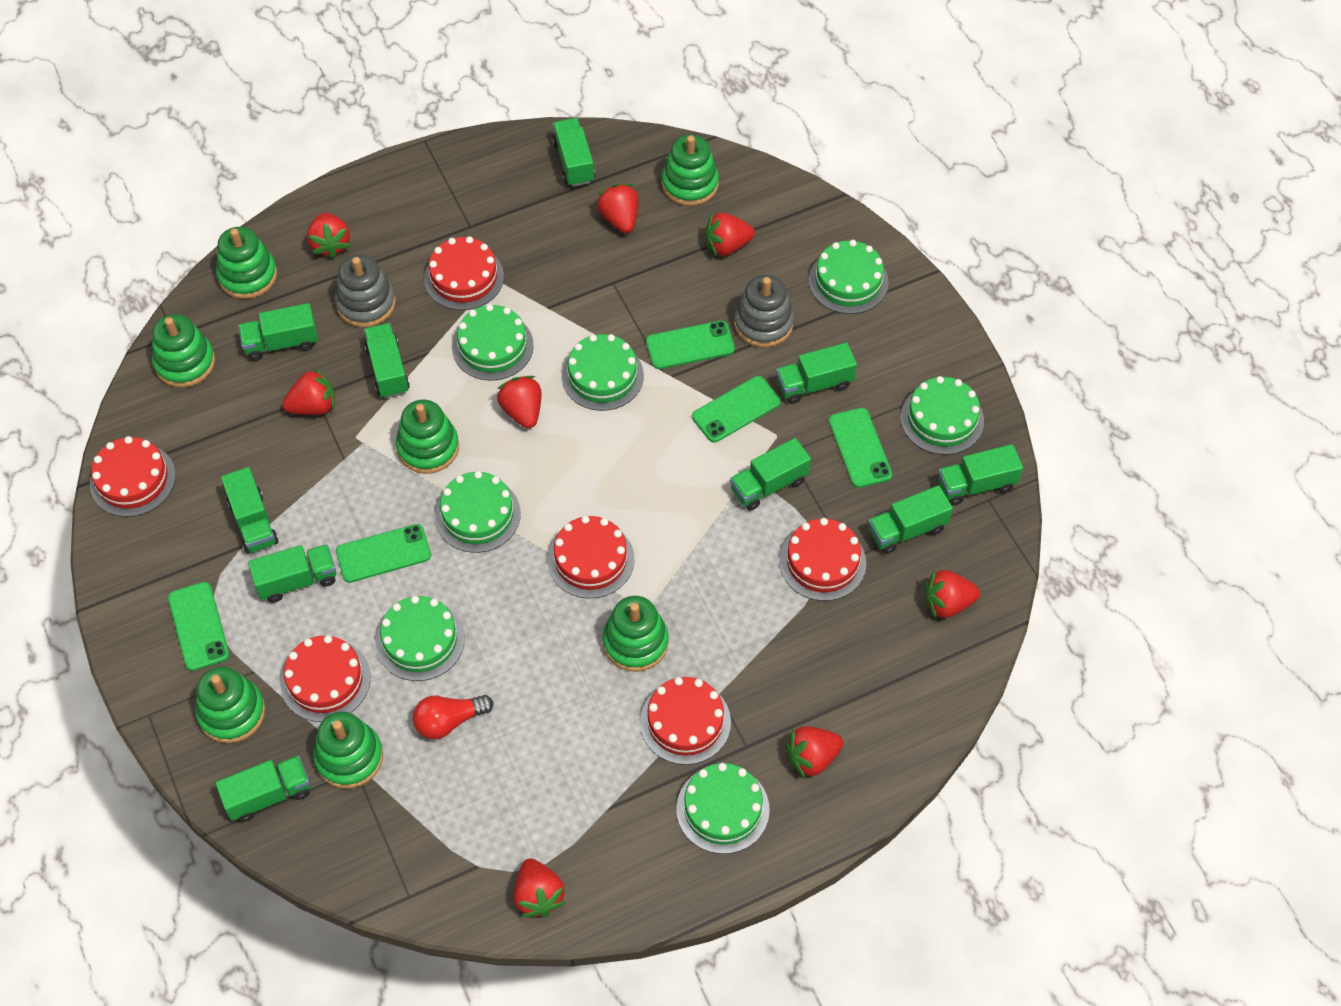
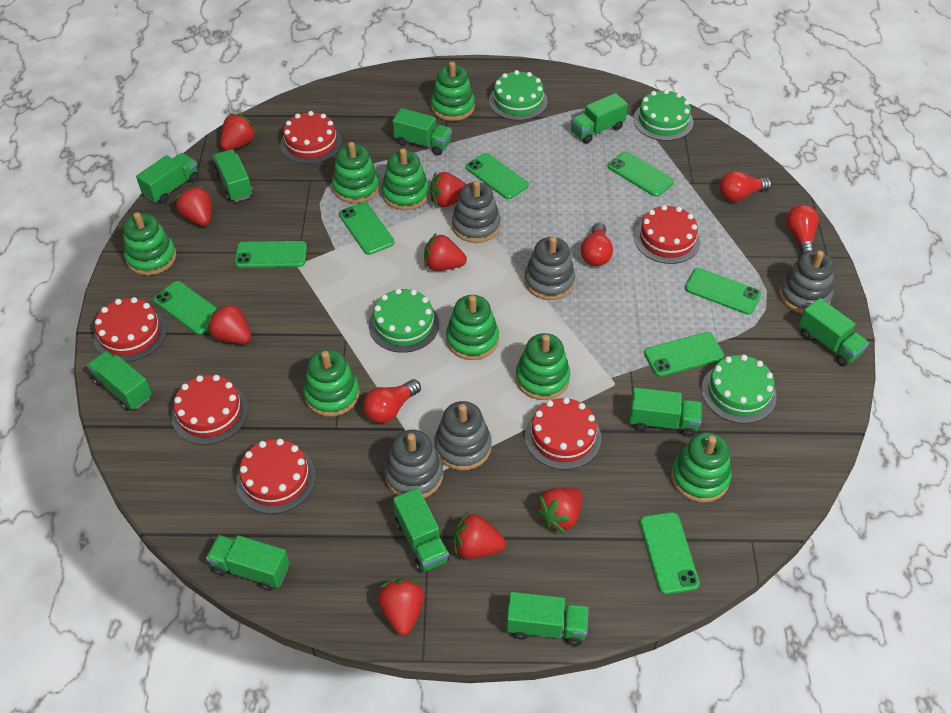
green cake: [376,596,465,681] [435,471,521,553] [452,304,534,381] [562,334,644,411] [676,763,770,854] [809,240,889,314] [901,376,984,455] = 7 -> [369,288,439,353] [489,70,548,121] [633,89,693,141] [701,354,777,424] = 4
green phone: [168,582,229,671] [336,524,431,583] [646,321,735,369] [692,376,781,443] [829,408,892,488] = 5 -> [153,281,217,335] [235,241,307,268] [339,202,395,255] [466,153,529,199] [608,151,674,197] [640,512,700,594] [644,332,724,377] [685,268,761,315] = 8
green stacking toy: [152,314,215,388] [195,667,265,743] [216,227,277,299] [313,712,383,789] [396,399,459,474] [603,596,669,672] [662,135,719,206] = 7 -> [123,212,176,275] [303,349,360,417] [332,142,380,203] [382,148,429,210] [431,61,475,121] [446,295,499,360] [515,333,570,400] [671,432,732,503] = 8
grey stacking toy: [335,255,395,327] [734,275,794,347] = 2 -> [384,430,443,498] [434,401,492,471] [452,180,501,243] [524,236,575,300] [779,250,834,314] = 5
red light bulb: [413,695,493,739] = 1 -> [363,379,421,423] [581,222,613,266] [719,171,772,202] [786,204,819,255] = 4

